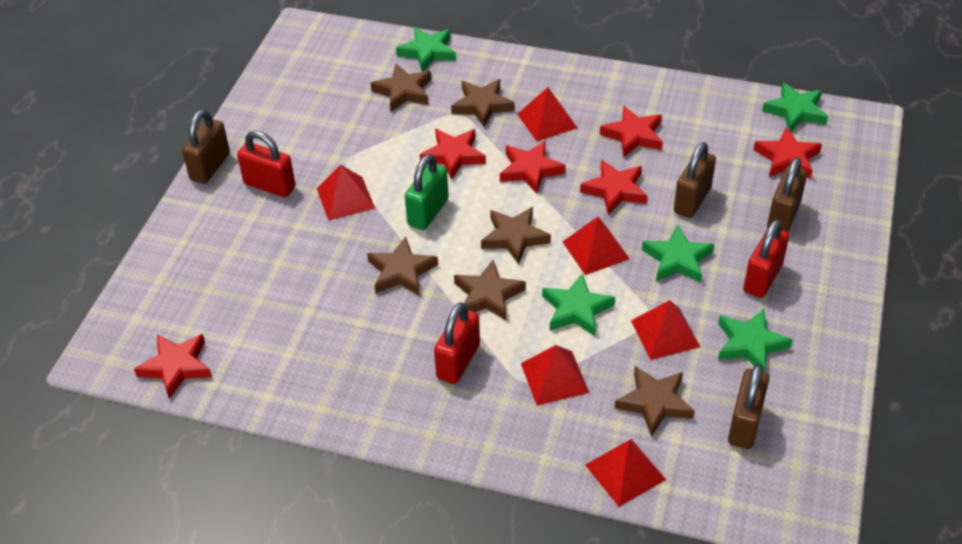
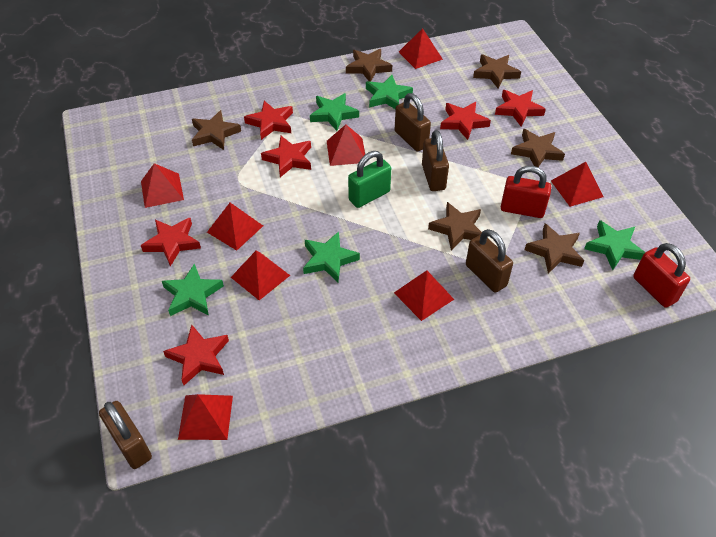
red padlock: [237,131,296,197] [434,302,480,384] [743,219,789,298] = 3 -> [501,166,551,218] [633,243,690,308] = 2
red pyramid: [317,165,375,220] [517,87,577,141] [521,345,589,406] [563,217,630,275] [585,439,666,507] [631,300,700,360] = 6 -> [141,163,184,208] [178,394,233,440] [207,203,263,251] [231,250,290,300] [327,125,367,166] [394,271,454,321] [399,28,443,69] [551,162,603,207] = 8

